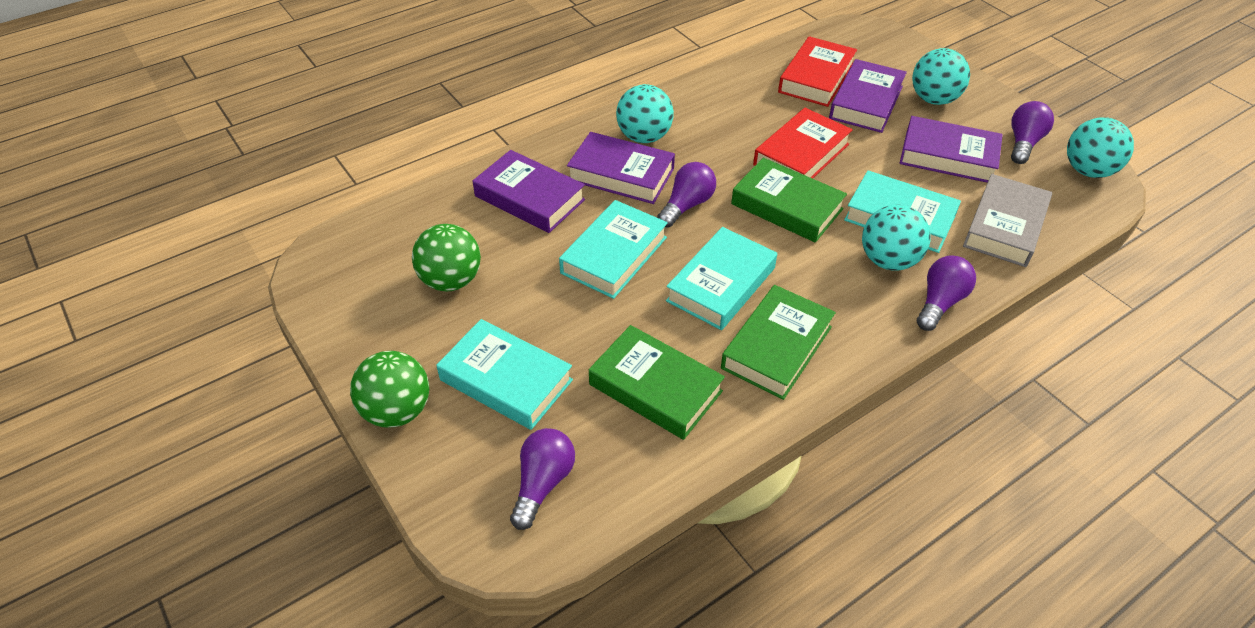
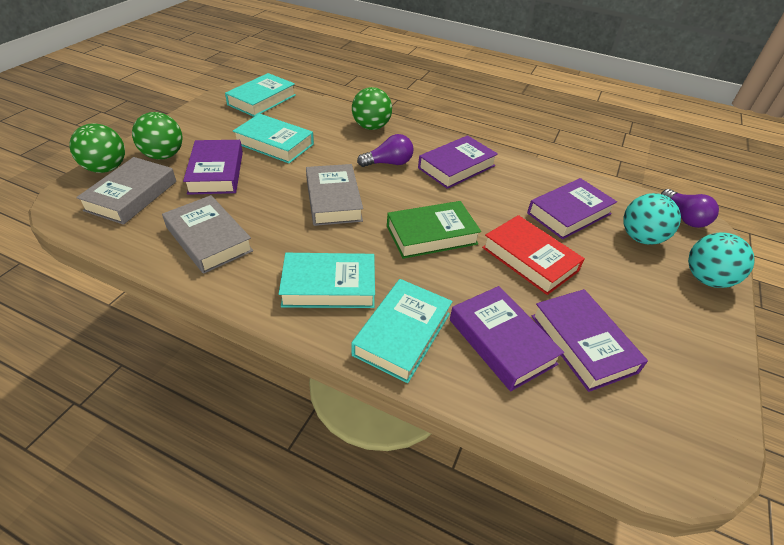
green ball: [350,351,429,428] [412,224,481,291] = 2 -> [69,123,125,173] [132,112,182,160] [352,87,392,130] = 3
green book: [589,325,725,440] [721,285,836,400] [731,158,847,243] = 3 -> [387,201,481,259] = 1
grey book: [963,174,1052,267] = 1 -> [76,157,176,225] [162,195,253,274] [306,164,363,226] = 3
purple book: [473,150,585,233] [567,132,675,204] [829,59,907,133] [900,116,1003,183] = 4 -> [183,140,243,195] [418,135,498,189] [450,286,564,391] [527,178,617,239] [531,289,648,392] = 5
purple light bulb: [510,428,575,530] [657,162,716,228] [917,255,976,331] [1011,101,1054,164] = 4 -> [357,134,414,167] [661,189,719,228] = 2
red book: [753,108,853,179] [778,36,857,107] = 2 -> [482,215,585,295] = 1
turquoise ball: [616,84,674,143] [862,204,931,271] [912,48,970,105] [1067,117,1134,178] = 4 -> [623,193,681,245] [688,232,755,288] = 2

